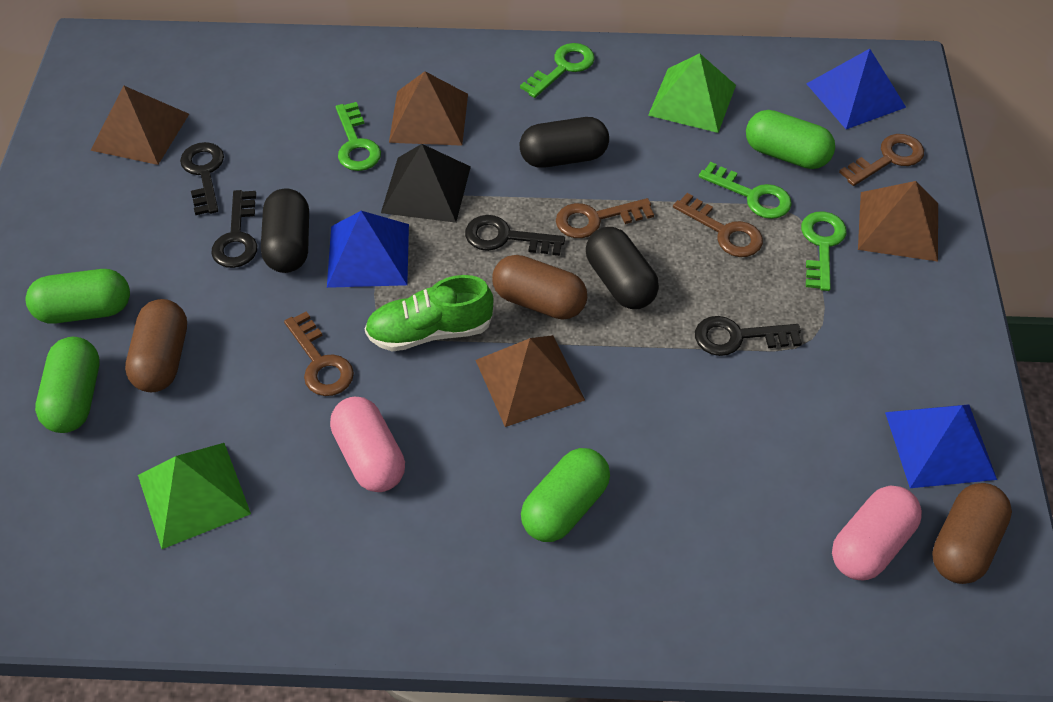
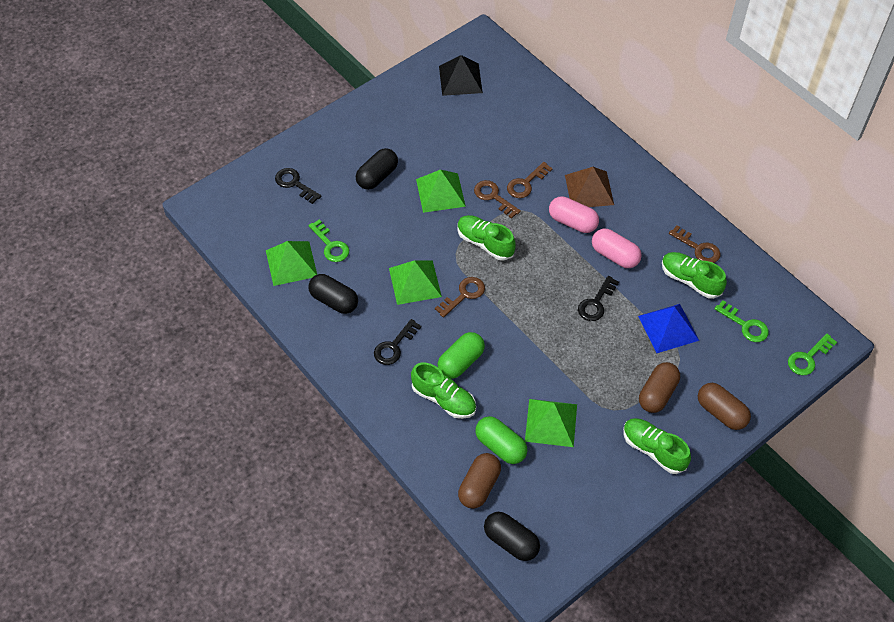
black key: [180,142,224,215] [211,190,257,268] [465,215,565,256] [695,316,802,356] = 4 -> [275,168,321,204] [374,319,422,365] [578,276,619,321] = 3
blue pyramid: [327,211,409,288] [806,49,906,129] [885,404,997,488] = 3 -> [638,304,699,353] = 1
brown pyramid: [90,86,189,165] [389,71,468,146] [476,335,585,427] [858,181,938,262] = 4 -> [565,167,614,207] = 1
green capsule: [26,269,130,324] [35,337,99,433] [521,448,610,542] [746,110,835,169] = 4 -> [438,332,485,379] [475,416,527,464] = 2
green key: [336,102,381,171] [520,43,595,98] [699,162,792,219] [801,211,847,291] = 4 -> [308,219,349,262] [714,300,769,342] [788,334,837,375] = 3
green pyramid: [138,443,251,549] [648,53,736,133] = 2 -> [266,241,317,286] [389,260,442,305] [416,170,466,213] [525,399,577,447] = 4
green shoe: [365,275,493,352] = 1 -> [411,362,476,419] [457,215,516,261] [623,418,691,474] [662,252,727,299] = 4

